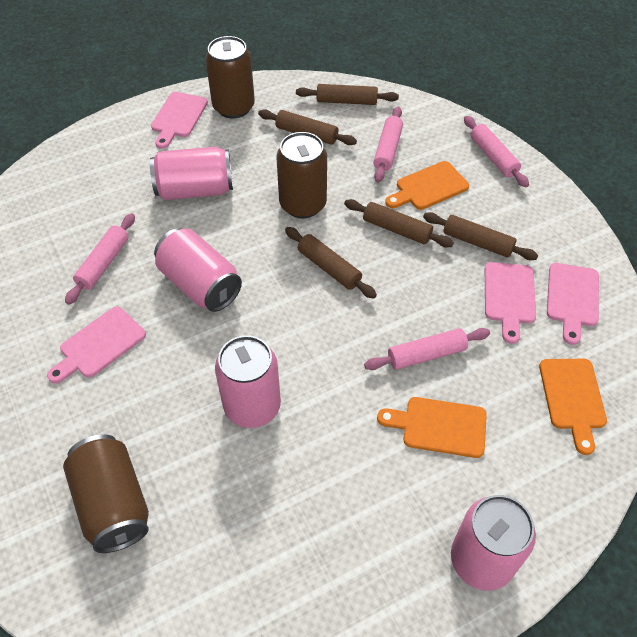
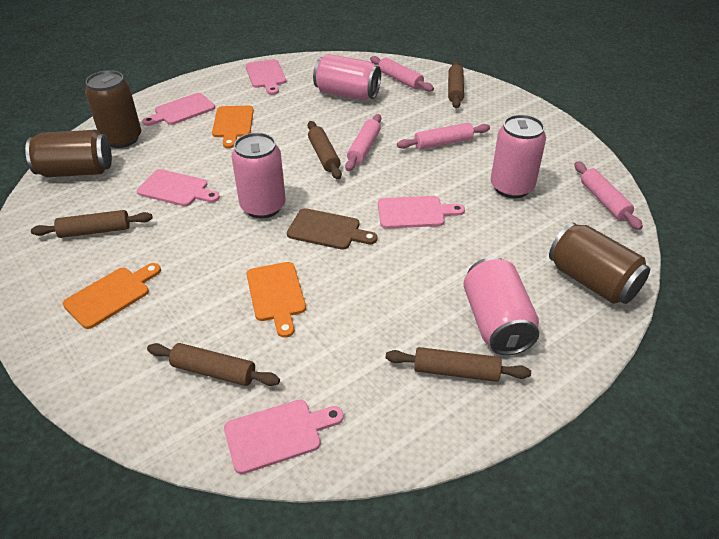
brown cutting board: none = 0 -> [287,208,378,250] = 1
pink cutting board: [47,307,146,384] [151,92,208,149] [485,262,536,344] [547,263,599,345] = 4 -> [137,169,220,206] [142,93,215,126] [224,400,344,474] [245,59,286,95] [378,196,465,229] = 5

